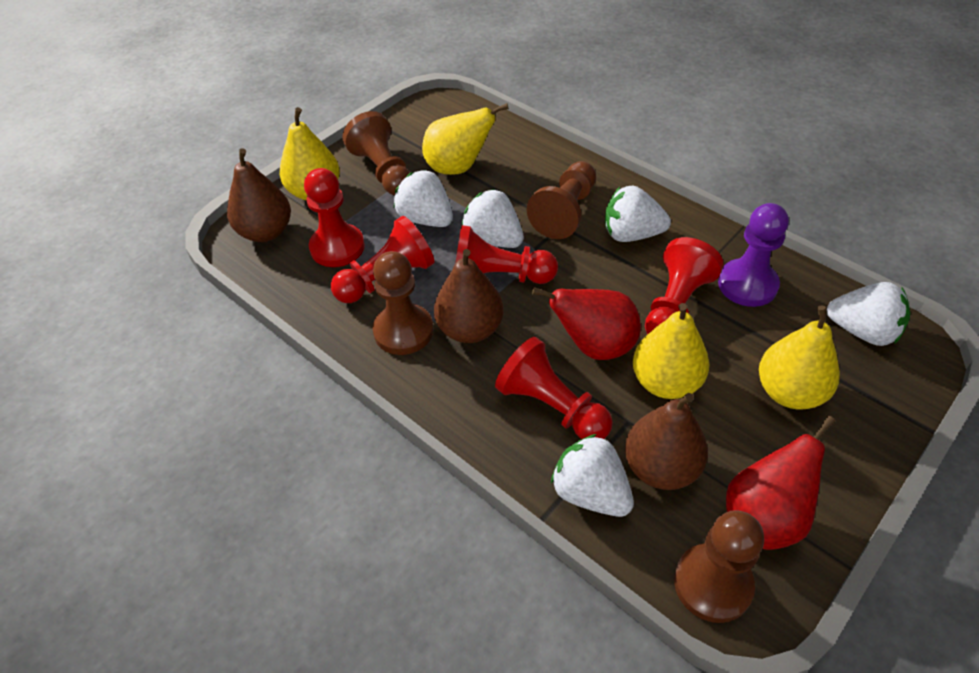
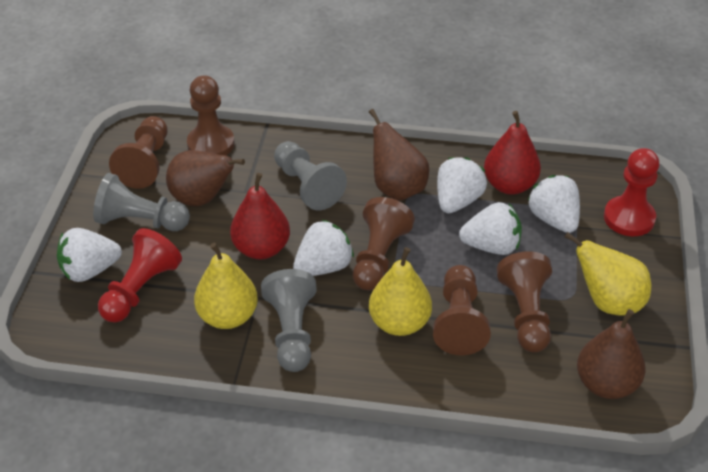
brown pawn: [342,111,410,195] [373,251,433,355] [527,161,596,239] [674,510,764,623] = 4 -> [109,116,168,189] [187,75,235,155] [353,197,415,291] [433,265,491,355] [497,251,552,353] = 5
grey pawn: none = 0 -> [93,173,190,231] [261,269,317,372] [274,141,347,210] = 3
purple pawn: [718,203,789,307] = 1 -> none = 0
red pawn: [304,168,365,267] [331,216,435,303] [455,225,558,284] [495,337,613,439] [645,237,724,335] = 5 -> [98,228,182,323] [604,148,659,236] = 2
yellow pear: [280,107,340,201] [422,103,509,175] [633,303,709,399] [759,305,840,409] = 4 -> [194,243,258,329] [369,247,432,336] [564,232,651,316] = 3

